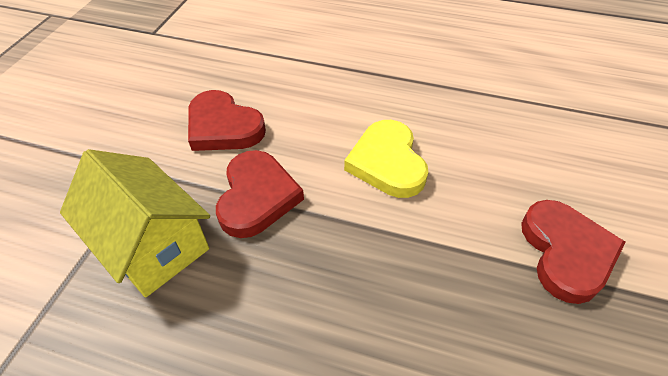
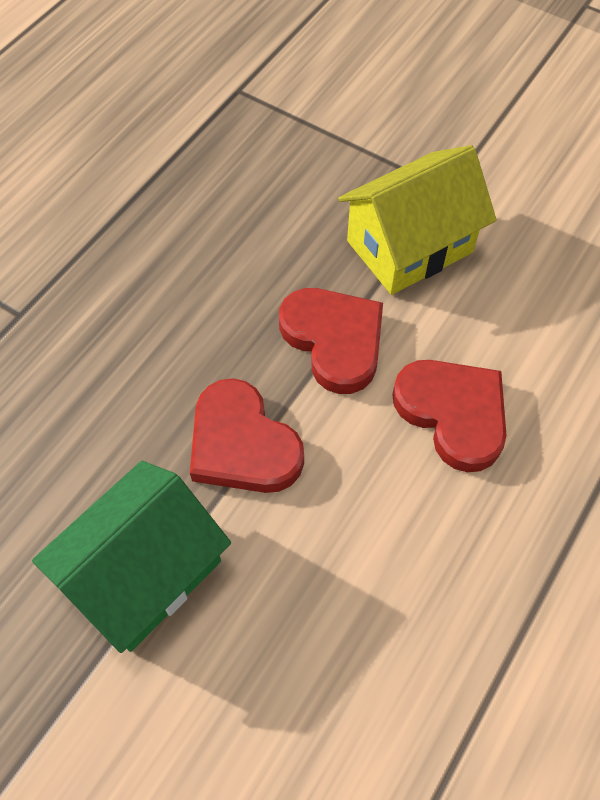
green house: none = 0 -> [32,461,231,653] = 1
yellow heart: [344,120,428,198] = 1 -> none = 0

